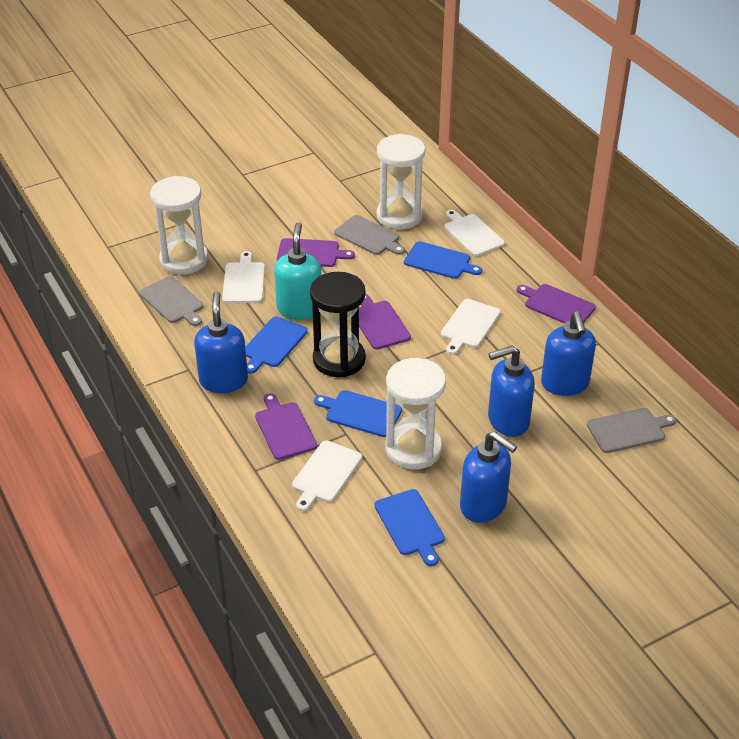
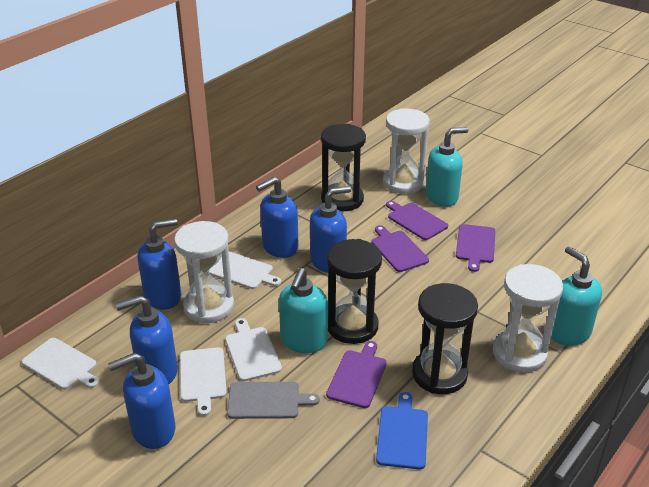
black hourglass: [310,272,366,377] = 1 -> [321,124,366,211] [327,239,382,344] [412,283,478,394] = 3
blue cutting board: [245,316,308,374] [314,390,402,437] [374,489,445,566] [404,241,482,279] = 4 -> [376,392,428,470] = 1
blue soap dispenser: [194,291,248,393] [460,431,517,523] [488,345,535,437] [541,311,596,396] = 4 -> [108,353,175,449] [116,295,178,384] [137,218,181,310] [256,177,299,258] [310,186,351,273] = 5
grey cutting board: [139,276,203,326] [334,215,405,255] [587,408,677,453] = 3 -> [227,382,320,419] = 1
turquoise soap dispenser: [274,222,321,320] = 1 -> [279,268,328,353] [426,127,468,207] [551,246,602,346] = 3

